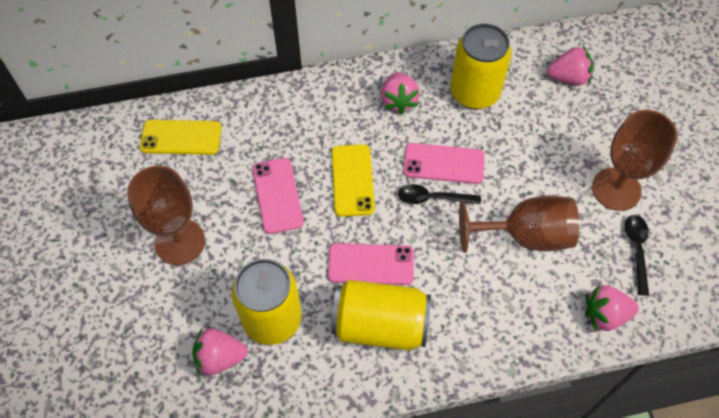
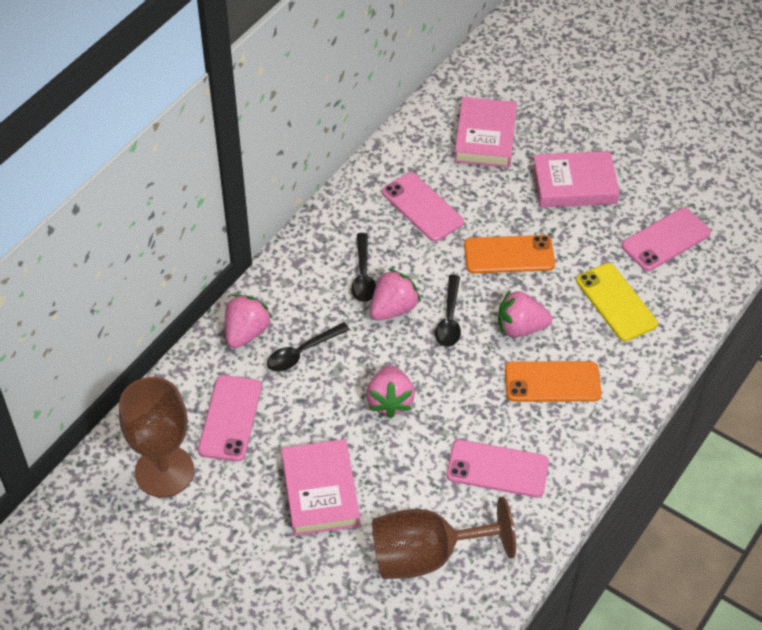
black spoon: [398,184,481,204] [625,215,649,295] = 2 -> [267,322,350,371] [351,233,376,302] [435,275,461,347] = 3
brown goblet: [127,166,205,265] [459,196,579,253] [592,110,678,211] = 3 -> [119,377,194,497] [372,496,516,579] = 2
orange phone: none = 0 -> [464,235,555,273] [505,361,601,402] = 2
pink book: none = 0 -> [281,439,360,536] [454,97,517,168] [532,151,620,208] = 3
pink phone: [252,158,304,234] [328,243,414,285] [403,143,485,184] = 3 -> [198,375,262,462] [382,172,464,242] [447,440,549,498] [622,208,711,271] = 4
yellow can: [231,259,302,345] [331,280,431,350] [450,24,512,109] = 3 -> none = 0
yellow phone: [140,120,222,155] [332,144,375,217] = 2 -> [576,263,658,341] = 1

